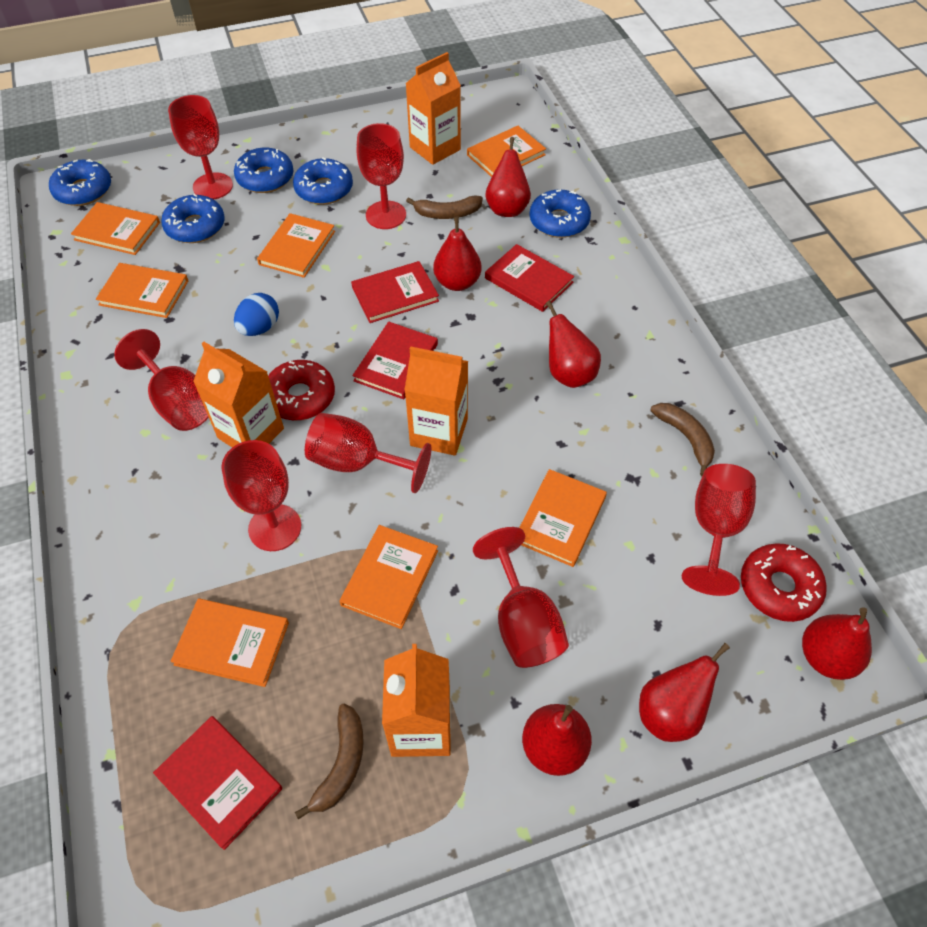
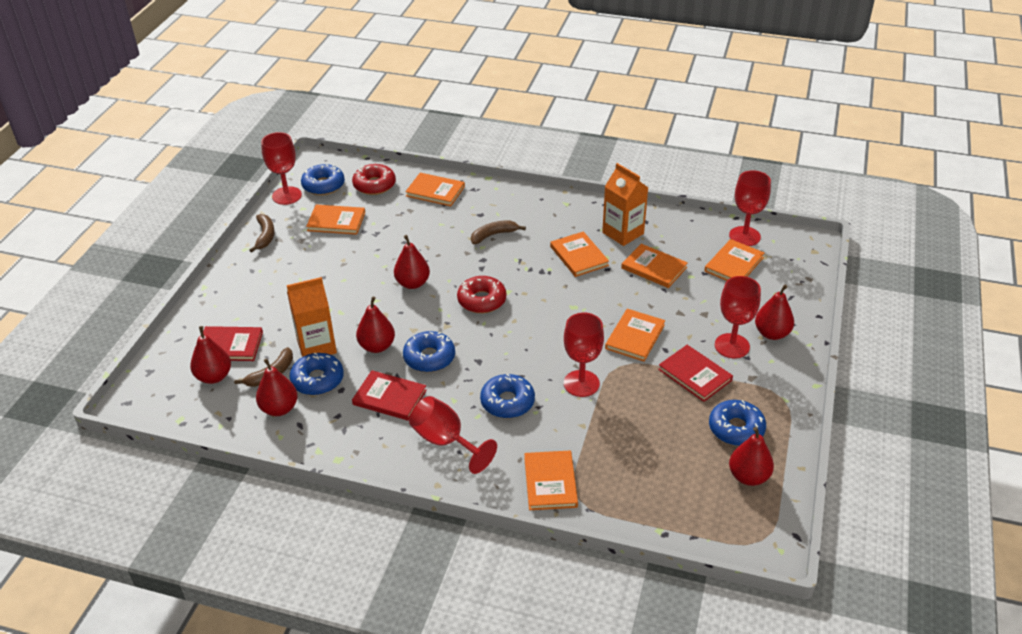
blue egg: [234,293,279,336] = 1 -> none = 0
orange carton: [193,342,284,447] [382,644,451,757] [405,52,461,165] [405,346,468,456] = 4 -> [287,277,337,357] [602,163,648,246] = 2
red book: [153,716,282,850] [351,261,439,323] [353,321,438,399] [485,244,574,312] = 4 -> [203,326,263,361] [352,370,427,421] [658,345,733,402] = 3
red goblet: [114,329,209,431] [168,95,233,199] [221,440,301,551] [305,413,431,493] [357,123,406,229] [473,527,569,668] [682,464,756,596] = 7 -> [261,132,302,205] [409,396,497,474] [564,313,604,397] [715,276,761,358] [729,170,771,246] = 5

